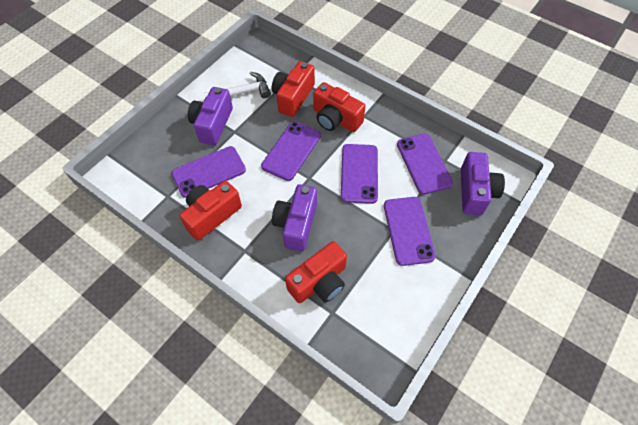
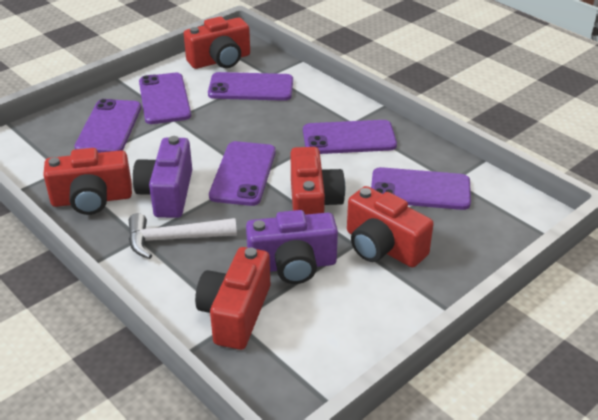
purple camera: [188,87,233,145] [272,184,317,251] [461,152,505,215] = 3 -> [133,136,192,218] [246,210,338,284] = 2
purple phone: [172,146,246,198] [261,121,321,181] [341,144,378,204] [384,197,436,266] [397,134,453,195] = 5 -> [75,99,141,153] [139,73,191,124] [208,72,293,101] [209,141,276,206] [303,120,397,154] [371,167,471,210] = 6
red camera: [179,181,242,241] [272,61,315,117] [285,241,347,303] [313,82,366,132] = 4 -> [43,148,132,215] [184,17,250,69] [195,247,270,350] [291,147,345,215] [347,186,434,268] = 5

